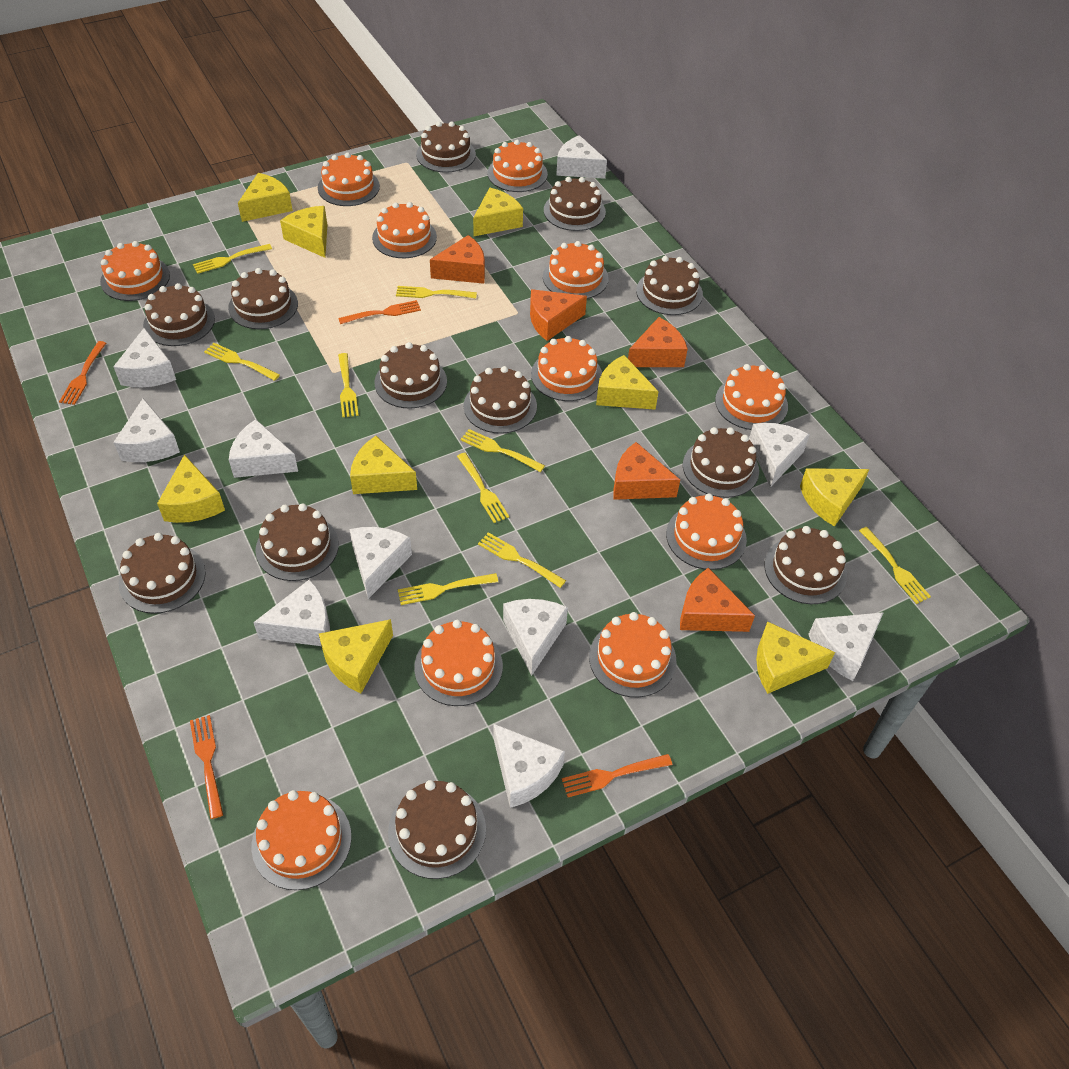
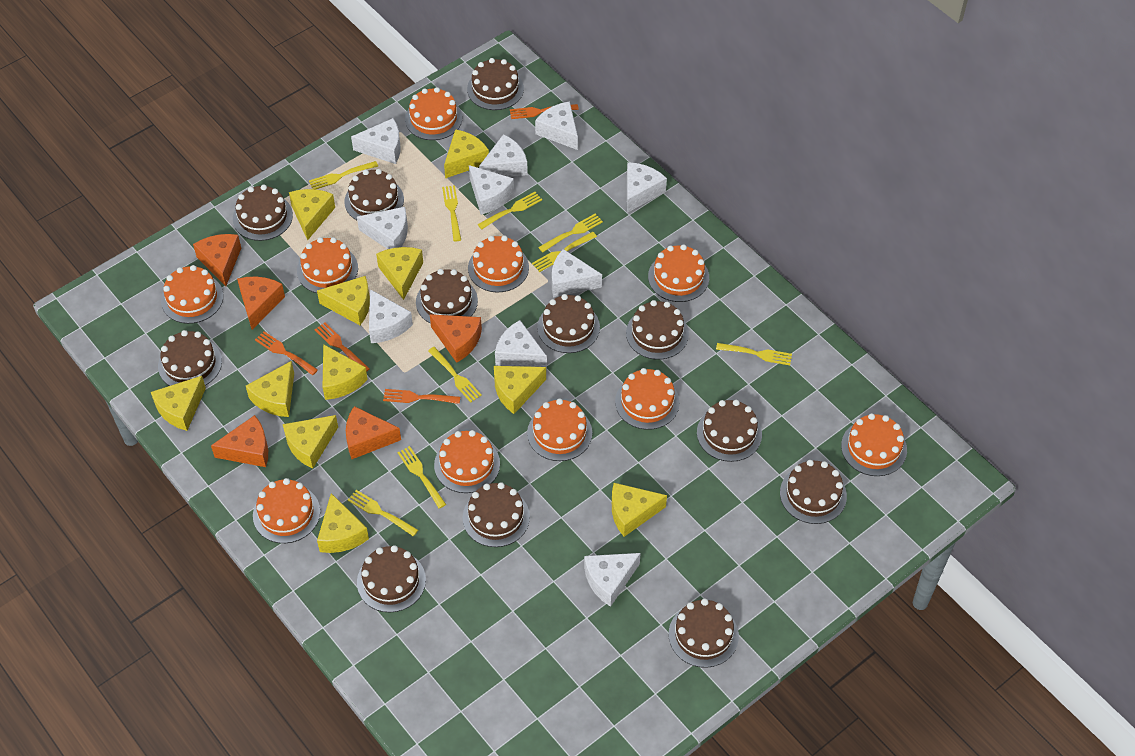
orange cake: [100,241,170,301] [251,790,352,890] [318,152,380,206] [372,202,437,258] [414,620,503,706] [488,140,548,192] [531,336,602,401] [543,241,609,299] [589,612,677,697] [666,494,747,570] [715,364,788,430] = 11 -> [161,265,223,324] [253,478,320,543] [297,237,358,293] [405,87,462,140] [434,430,500,493] [468,235,529,292] [527,398,592,461] [615,368,680,430] [648,244,709,302] [841,413,907,476] = 10
yellow cheese: [157,454,225,523] [238,173,293,222] [280,206,327,258] [319,619,393,693] [350,436,417,494] [473,188,523,236] [596,355,659,410] [756,621,835,694] [800,468,869,527] = 9 -> [151,376,206,431] [246,361,294,417] [283,415,338,469] [289,189,335,240] [317,276,370,325] [317,493,369,553] [323,344,368,400] [376,247,423,300] [444,129,489,178] [494,366,546,414] [612,483,667,537] = 11

